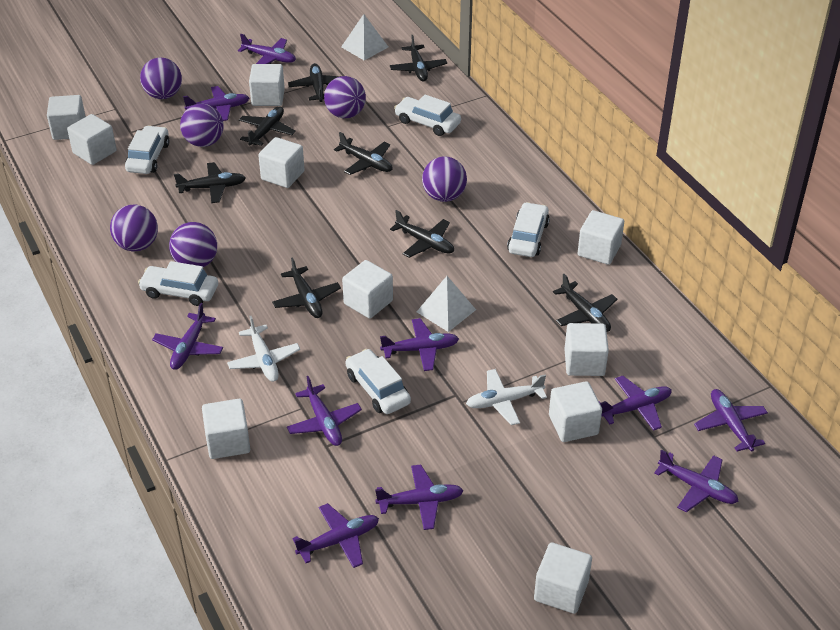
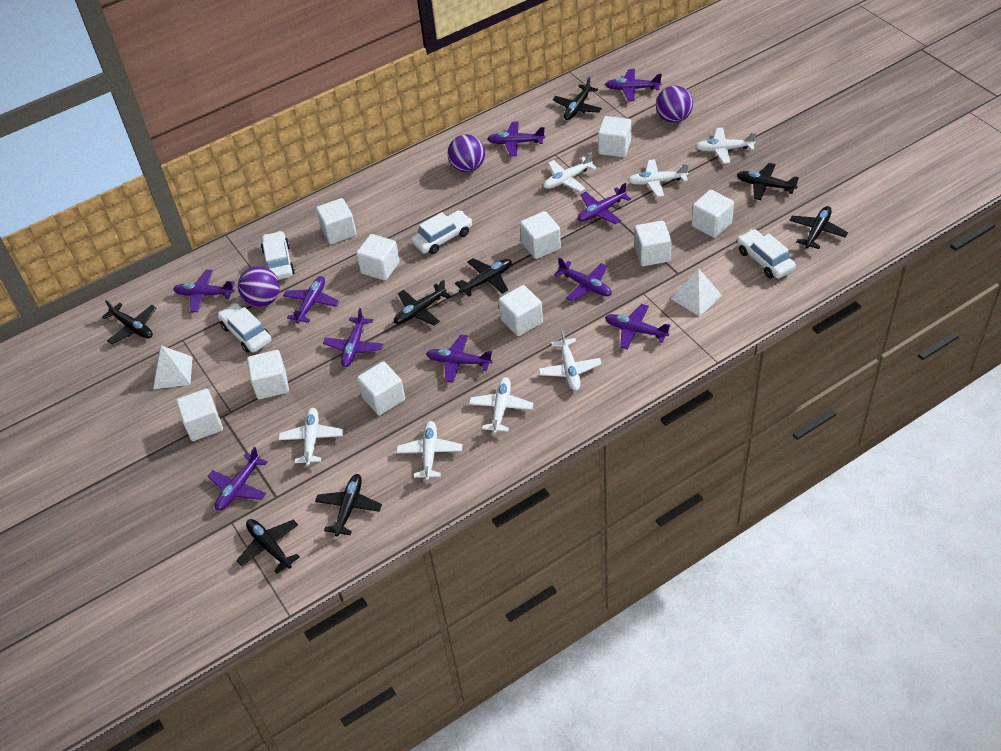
purple ball: [110,204,158,252] [140,58,182,99] [169,222,217,267] [180,104,224,147] [324,76,366,118] [422,156,467,202] = 6 -> [238,266,280,307] [448,134,485,172] [656,85,693,123] = 3
white car: [125,125,169,174] [138,261,218,306] [346,349,411,414] [394,95,461,136] [507,202,550,257] = 5 -> [218,303,271,353] [261,231,295,280] [411,210,472,254] [737,229,796,279] = 4
white plane: [227,316,300,382] [466,369,547,425] = 2 -> [278,408,343,466] [396,421,462,480] [469,377,534,434] [538,330,602,391] [543,152,597,192] [628,159,689,197] [695,128,756,164] = 7

